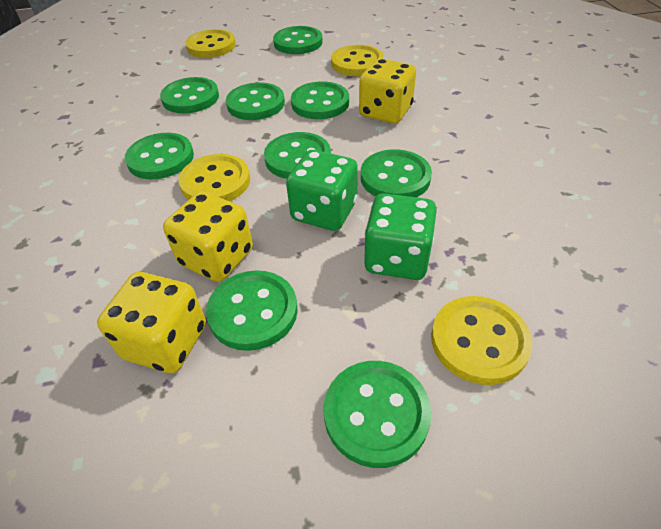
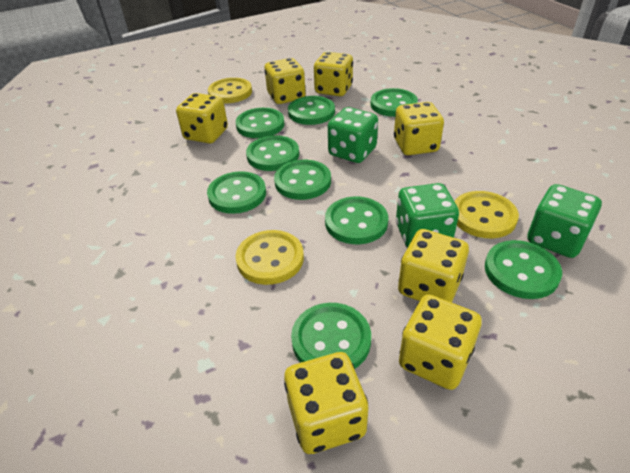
green dice: [286,150,358,231] [364,193,437,280] = 2 -> [328,107,378,163] [396,183,459,248] [528,184,602,258] = 3
yellow button: [178,154,250,201] [185,29,236,58] [331,45,384,76] [431,296,533,385] = 4 -> [208,78,252,103] [236,230,304,285] [454,191,519,239] = 3
yellow dice: [97,272,206,373] [163,191,253,282] [359,58,416,124] = 3 -> [176,93,228,144] [264,58,306,104] [284,352,368,454] [314,52,353,96] [394,102,444,155] [398,229,469,303] [399,294,482,390] = 7

